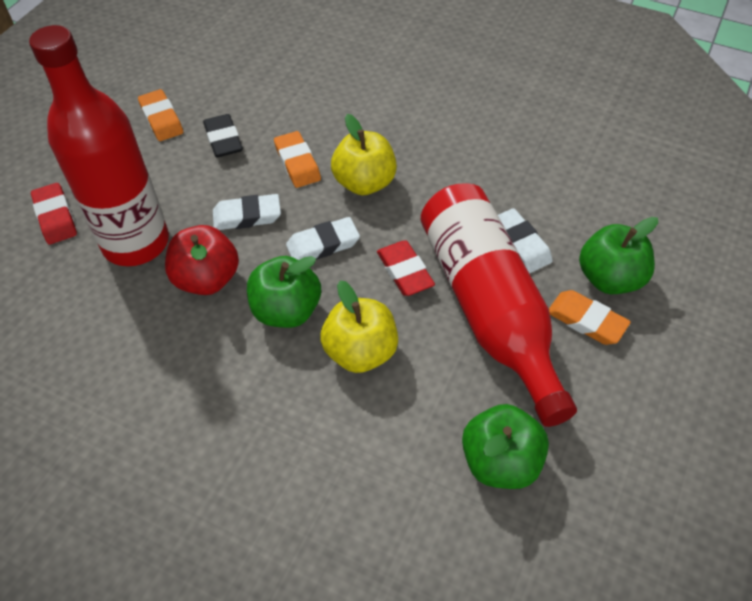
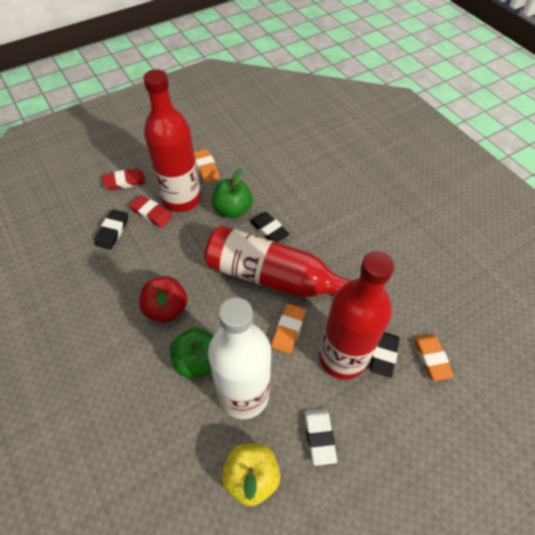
black eraser: [203,114,243,157] = 1 -> [95,209,128,250] [250,212,290,243] [370,332,400,378] = 3
green apple: [247,256,321,328] [462,404,549,489] [579,217,658,294] = 3 -> [170,328,213,378] [212,168,253,218] = 2
red bottle: [29,25,169,266] [421,183,577,427] = 2 -> [143,69,201,212] [204,226,352,297] [319,251,395,380] = 3
white bottle: none = 0 -> [208,297,271,419] = 1
white eraser: [213,194,281,230] [286,217,360,260] [498,208,553,273] = 3 -> [304,409,337,466] = 1
yellow apple: [320,280,398,373] [331,114,397,195] = 2 -> [222,443,280,506] = 1

